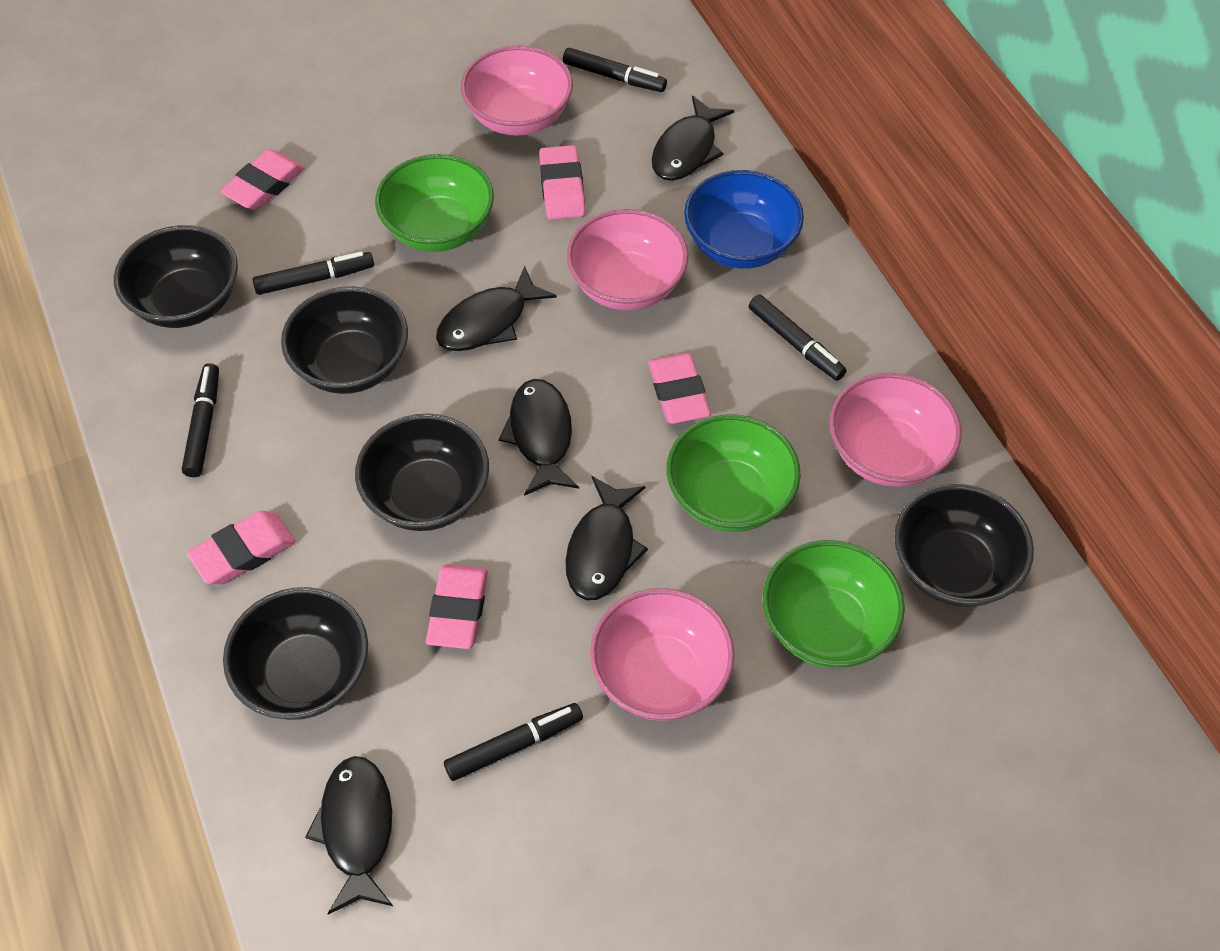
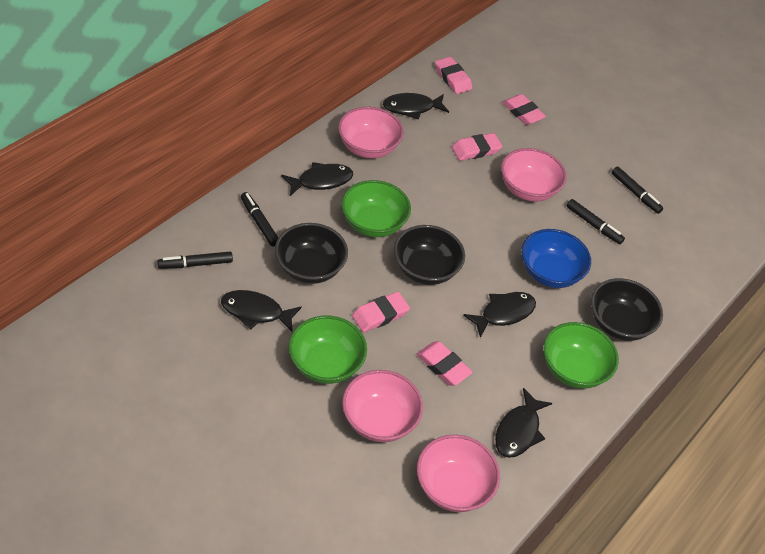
black bowl: [114,225,238,328] [223,587,368,720] [281,286,408,394] [355,414,489,531] [894,484,1034,607] = 5 -> [275,223,348,284] [394,225,465,285] [591,278,663,341] = 3
black marker: [182,363,219,477] [253,251,374,295] [444,703,583,781] [563,48,667,92] [749,294,846,381] = 5 -> [157,252,233,269] [241,192,278,246] [567,199,625,244] [612,167,663,214] = 4

